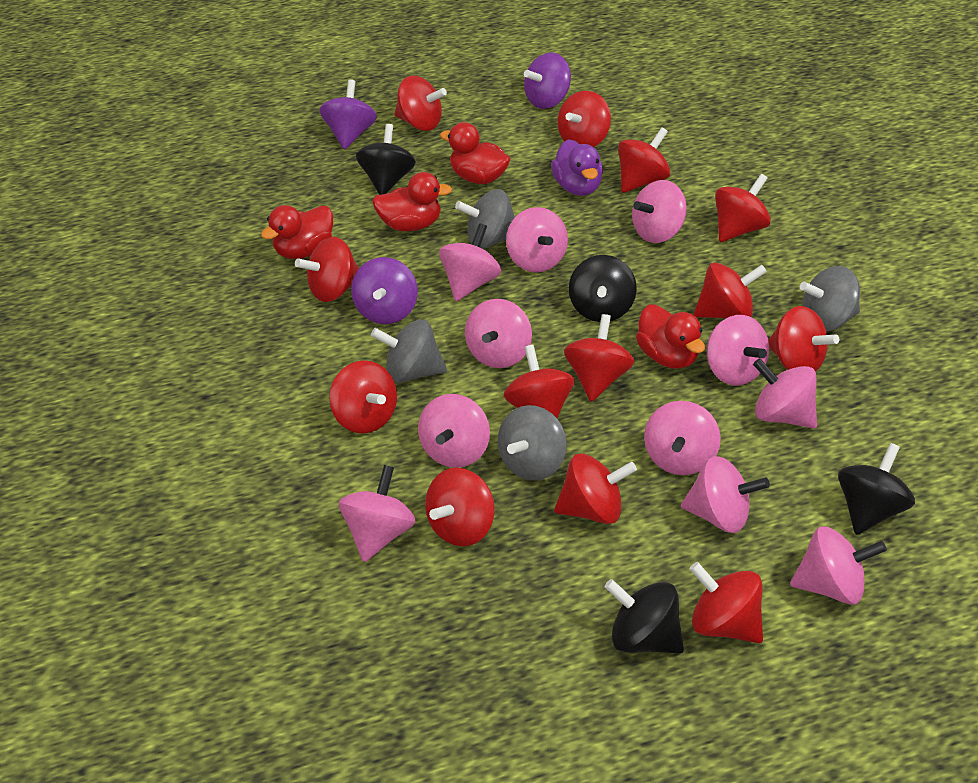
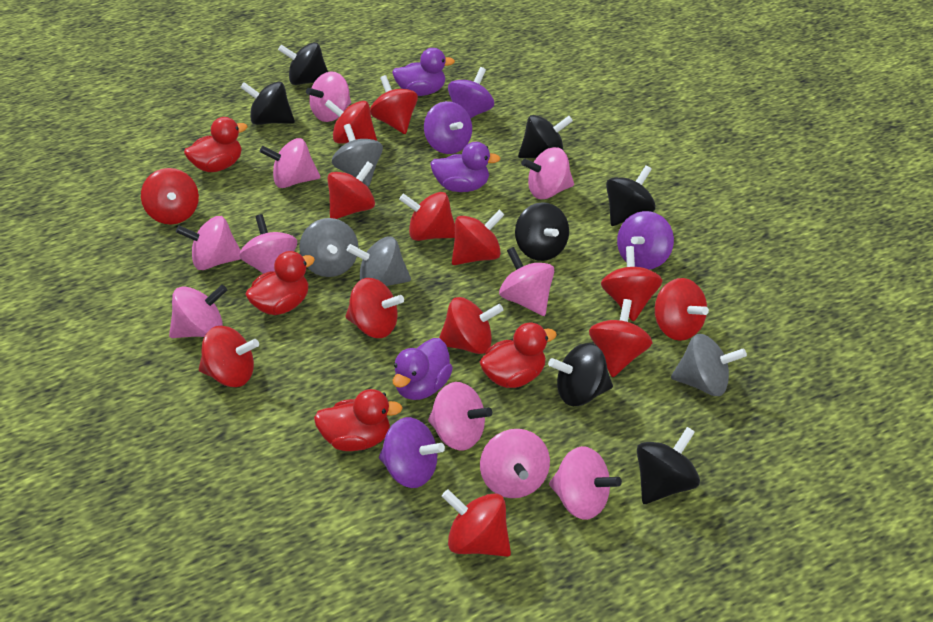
black spinning top: [356,124,416,195] [569,255,637,322] [604,579,684,653] [838,443,915,535] = 4 -> [240,81,295,125] [278,42,328,85] [515,202,569,261] [518,115,573,158] [548,343,613,406] [606,165,656,226] [637,427,700,504] = 7
pink spinning top: [339,465,416,562] [418,394,490,468] [439,223,501,301] [465,299,532,368] [506,207,568,273] [632,180,687,243] [644,401,721,475] [681,456,770,533] [707,315,769,386] [753,358,817,429] [790,526,887,605] = 11 -> [169,285,227,338] [176,216,241,270] [239,214,297,274] [260,138,320,188] [306,71,351,122] [428,382,492,450] [480,429,550,498] [499,247,554,316] [521,147,574,199] [549,446,622,520] = 10
purple duck: [551,139,603,196] = 1 -> [392,48,455,96] [392,338,453,400] [430,142,501,192] = 3
purple spinning top: [319,79,377,150] [351,257,418,324] [524,52,571,109] = 3 -> [379,417,445,488] [424,101,472,154] [448,67,494,119] [617,211,674,270] = 4

